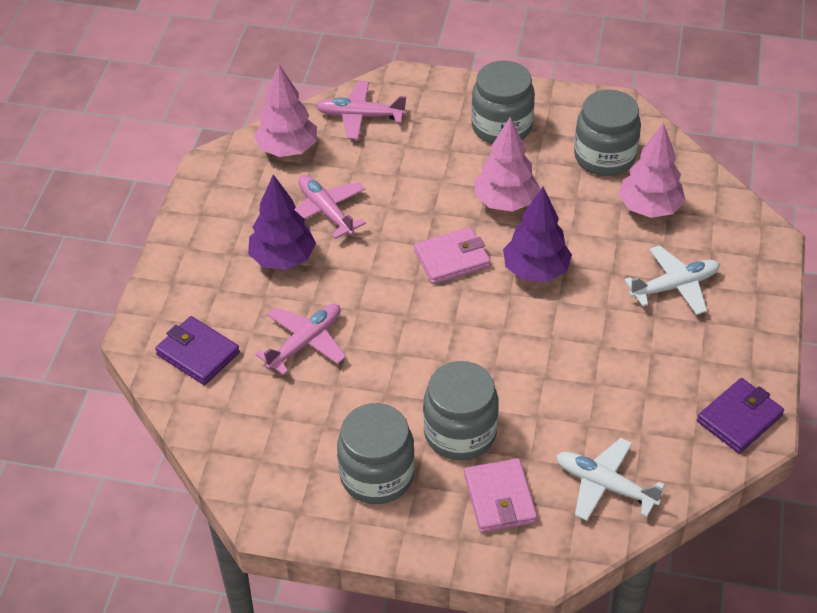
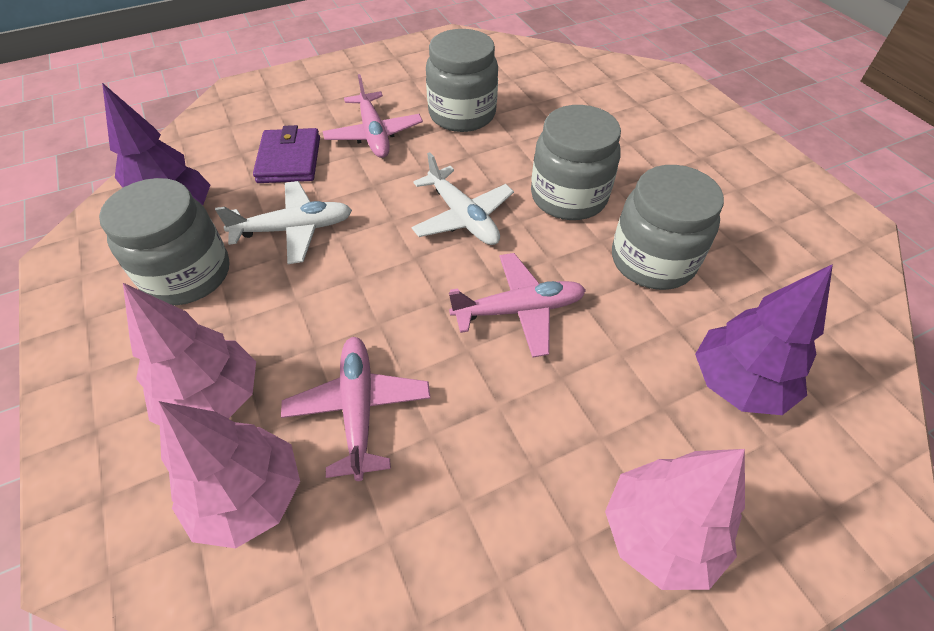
pink wallet: [414,227,490,284] [464,458,537,533] = 2 -> none = 0
purple wallet: [155,316,240,385] [697,378,784,453] = 2 -> [253,125,320,183] = 1

